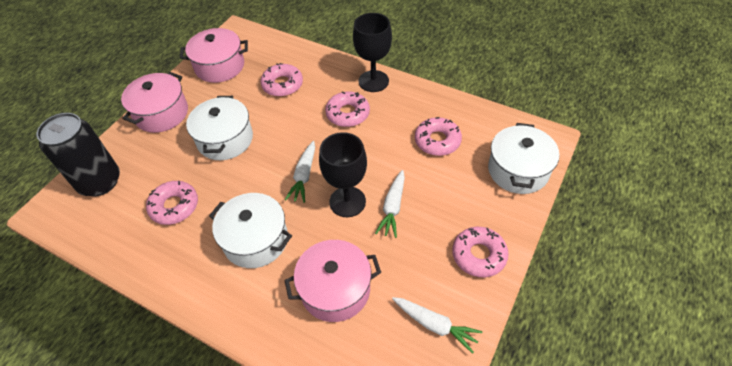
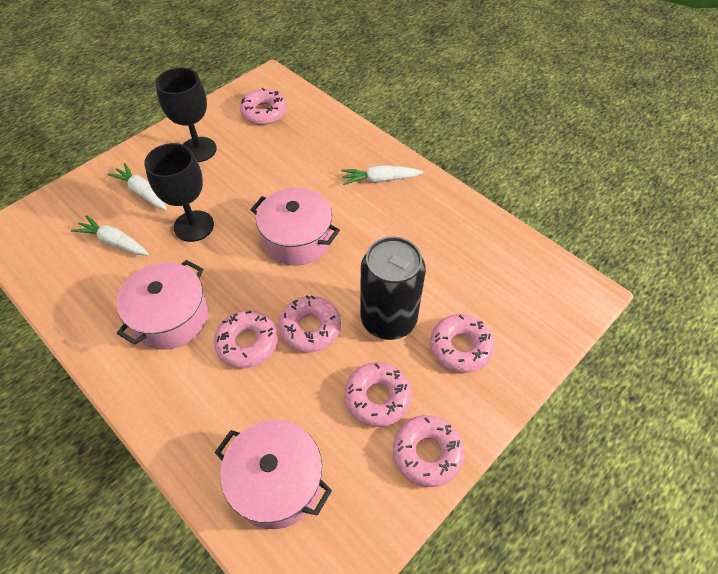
pink donut: [146,181,198,225] [261,63,303,97] [325,91,370,127] [415,117,462,156] [452,227,509,277] = 5 -> [214,310,278,368] [240,88,287,125] [279,295,341,353] [344,362,412,427] [393,415,464,487] [430,314,495,373] = 6
white pot: [186,96,253,160] [209,193,292,268] [488,123,560,194] = 3 -> none = 0

